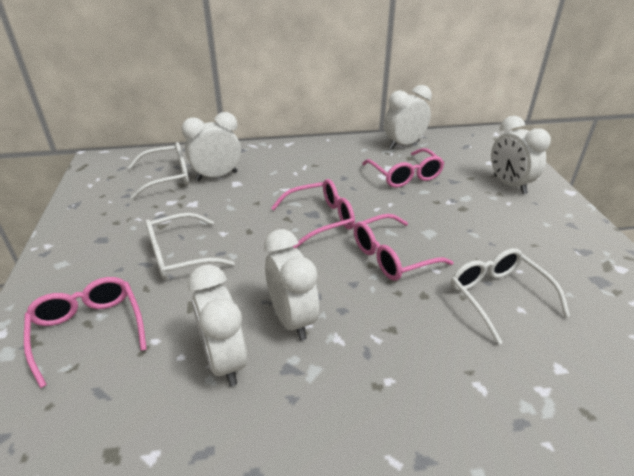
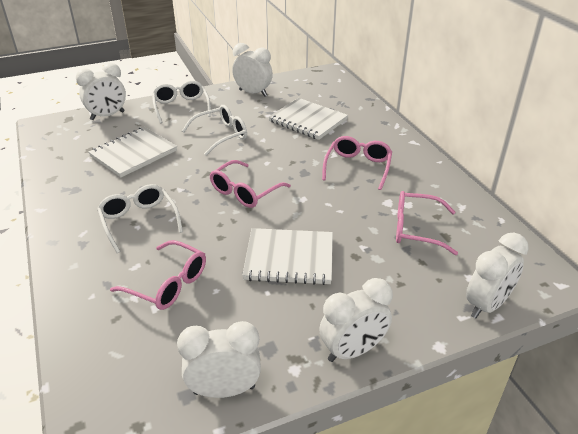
white notebook: none = 0 -> [89,127,177,177] [242,228,333,285] [269,98,348,140] = 3

